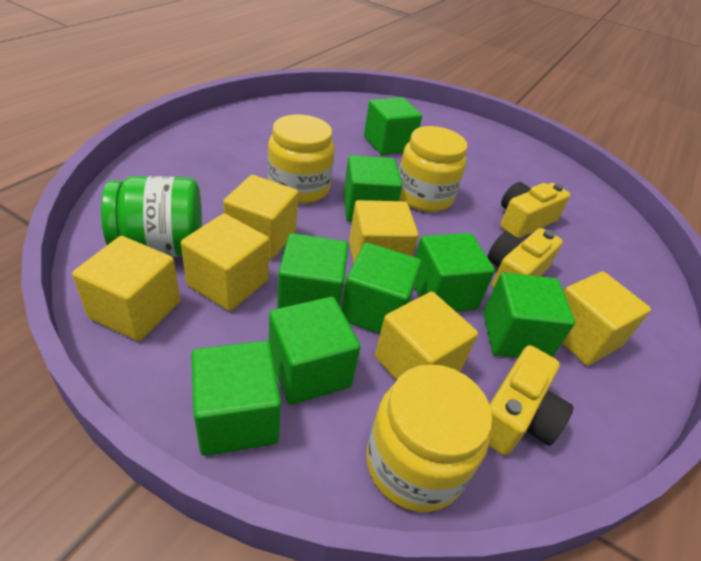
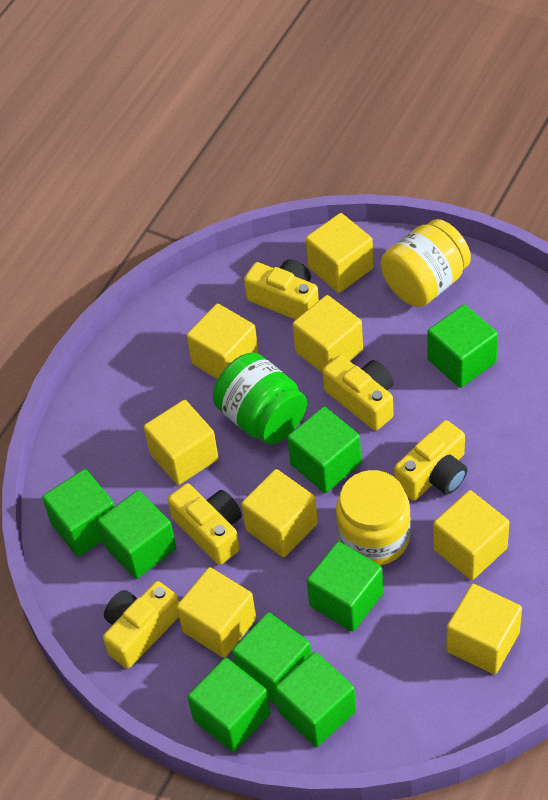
yellow camera: [488,228,563,289] [489,345,573,455] [500,182,570,238] = 3 -> [103,581,179,669] [168,483,242,565] [244,259,319,320] [322,355,393,431] [394,420,467,501] = 5
yellow cube: [72,236,180,341] [181,214,269,311] [223,175,298,260] [349,200,419,263] [375,292,478,381] [562,271,651,366] = 6 -> [144,400,219,485] [176,567,256,658] [187,304,259,379] [241,469,318,557] [293,295,363,373] [306,213,374,293] [433,490,509,580] [446,584,522,674] = 8
yellow jar: [268,114,335,204] [366,364,492,512] [399,126,467,212] = 3 -> [336,470,411,566] [381,219,471,307] = 2

